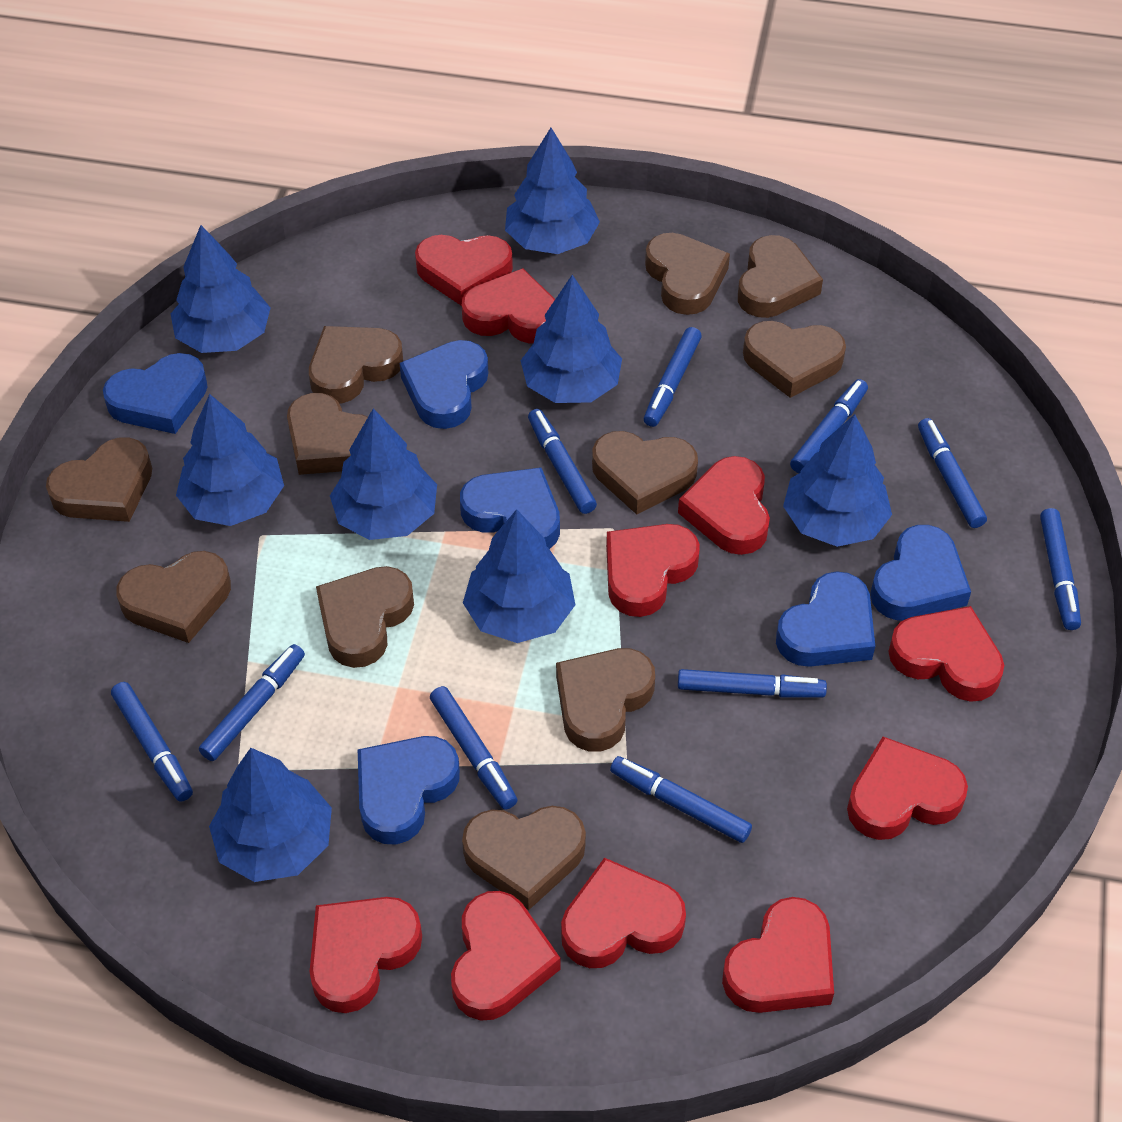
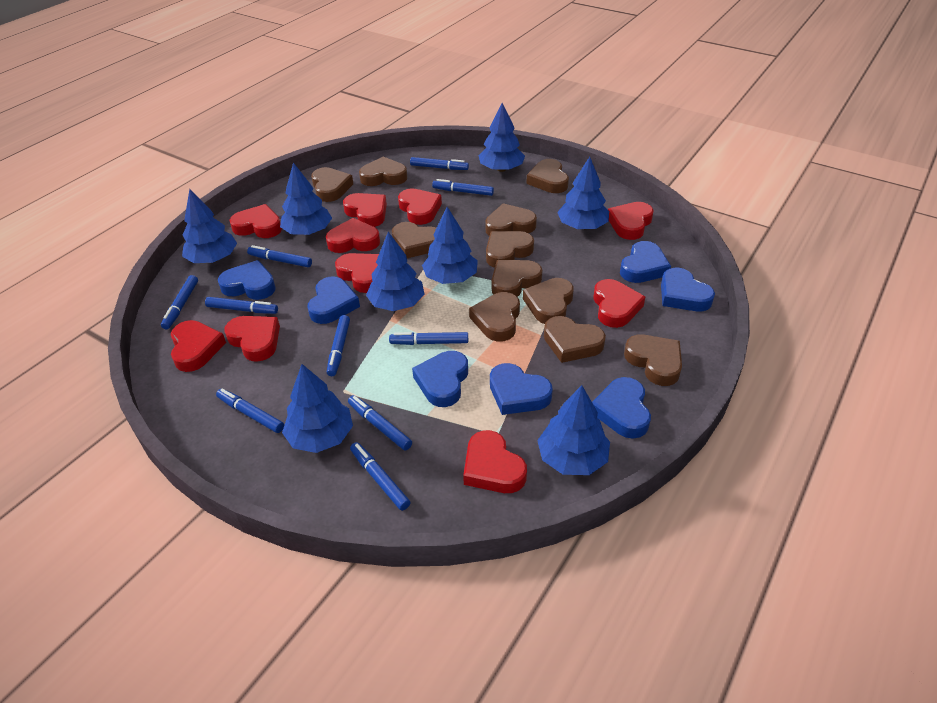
blue heart: [103,353,208,434] [358,736,460,845] [399,340,488,429] [460,467,560,549] [776,571,875,667] [870,525,971,621] = 6 -> [218,260,276,300] [307,276,360,324] [412,351,468,407] [490,363,553,415] [592,377,651,439] [620,241,671,283] [661,268,715,311] = 7

